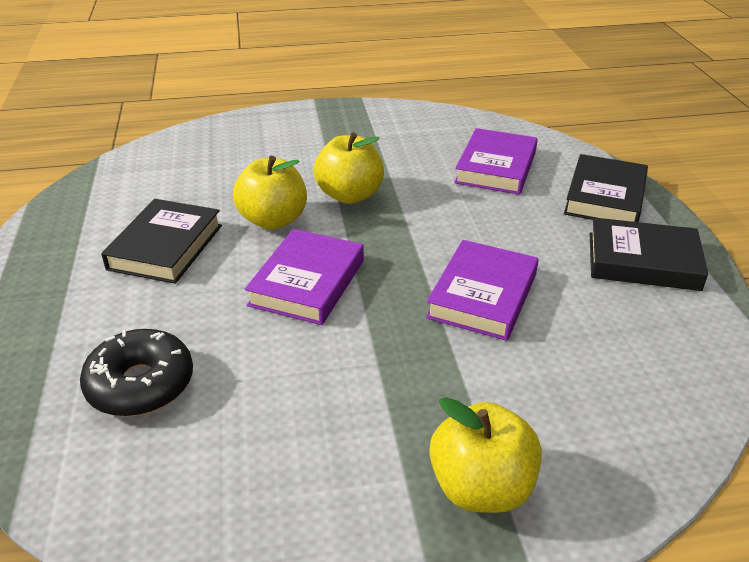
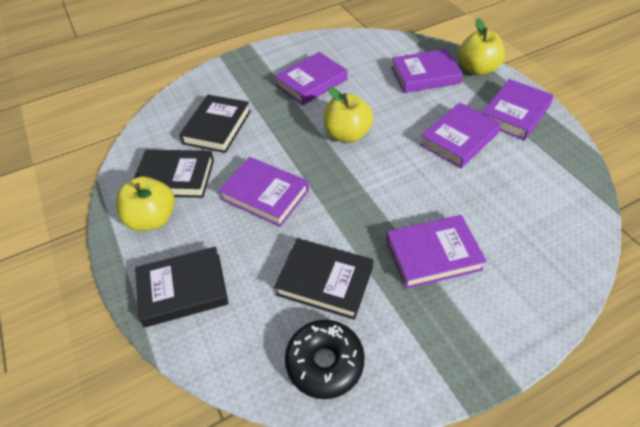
black book: [101,199,222,284] [564,154,648,222] [590,218,708,291] = 3 -> [134,149,214,198] [135,246,229,327] [179,95,251,153] [274,238,373,320] = 4
purple book: [245,229,364,325] [426,240,539,341] [454,128,538,195] = 3 -> [219,157,309,227] [275,52,347,105] [386,215,487,289] [391,49,463,93] [419,102,501,168] [482,79,554,141] = 6

